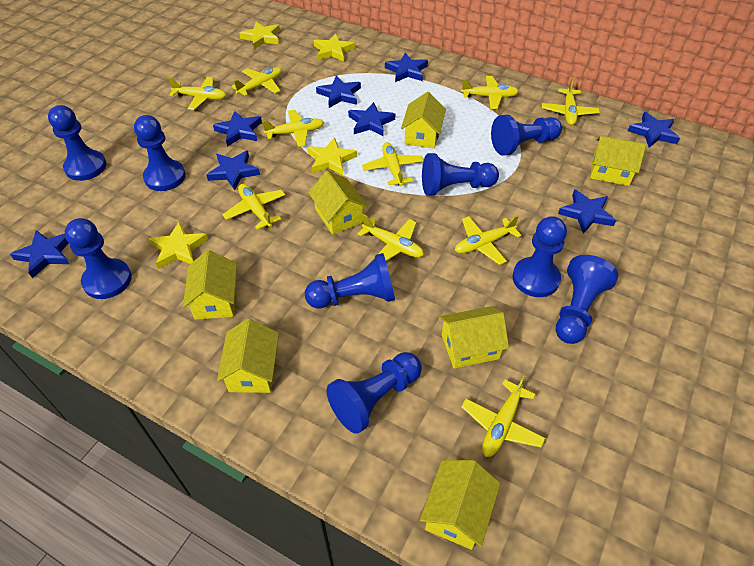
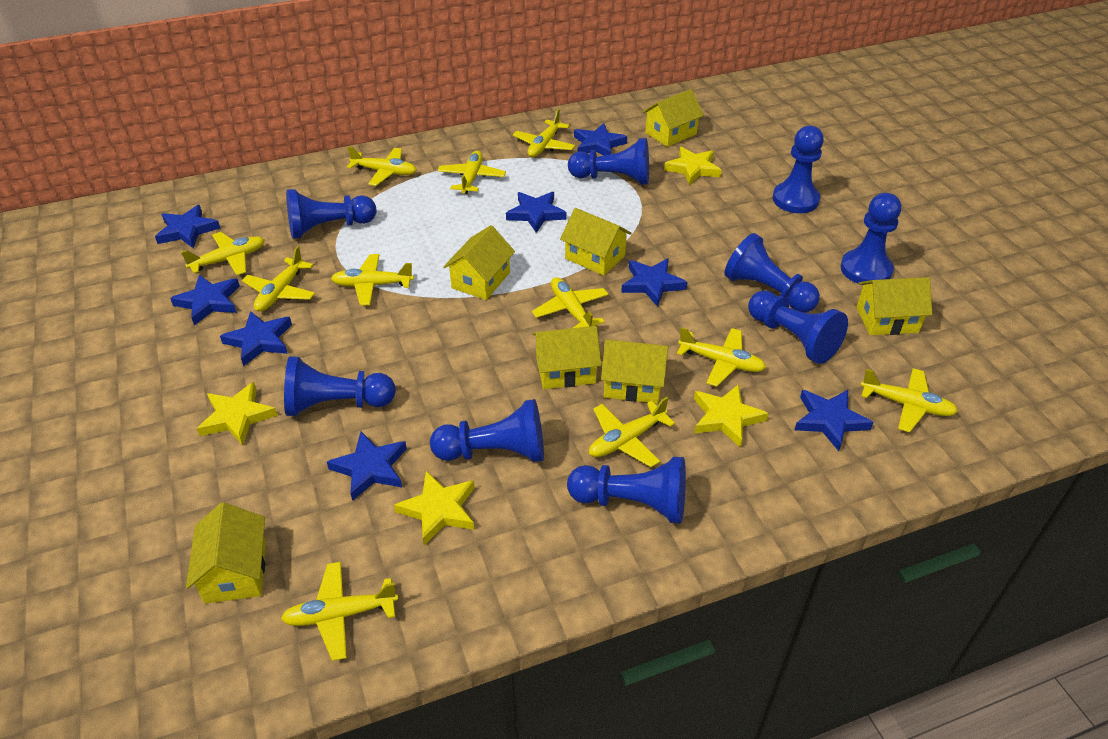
yellow plane: [168,77,226,110] [222,184,285,230] [232,67,282,96] [262,110,324,147] [357,214,424,261] [362,142,423,186] [455,215,521,265] [461,76,519,109] [461,375,545,457] [542,78,599,126] = 10 -> [181,232,264,275] [242,246,315,312] [281,562,398,661] [331,254,414,305] [347,146,417,186] [437,151,506,194] [513,109,575,157] [532,277,609,328] [589,397,675,467] [677,327,766,387] [860,368,958,432] = 11

